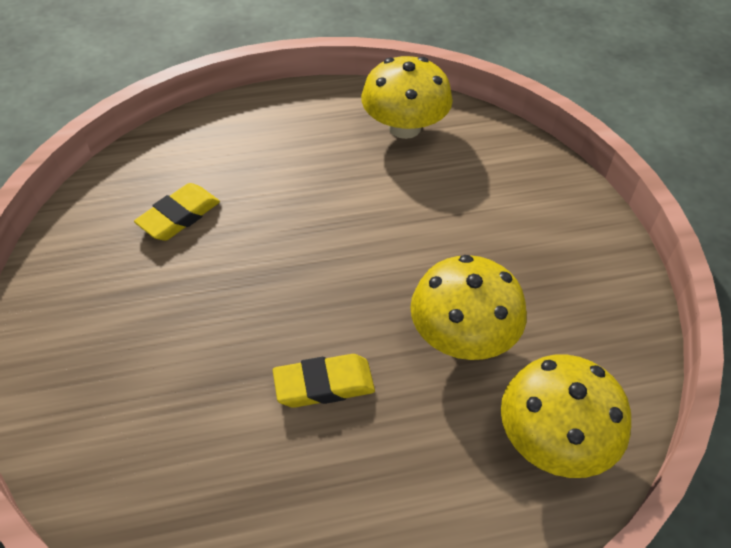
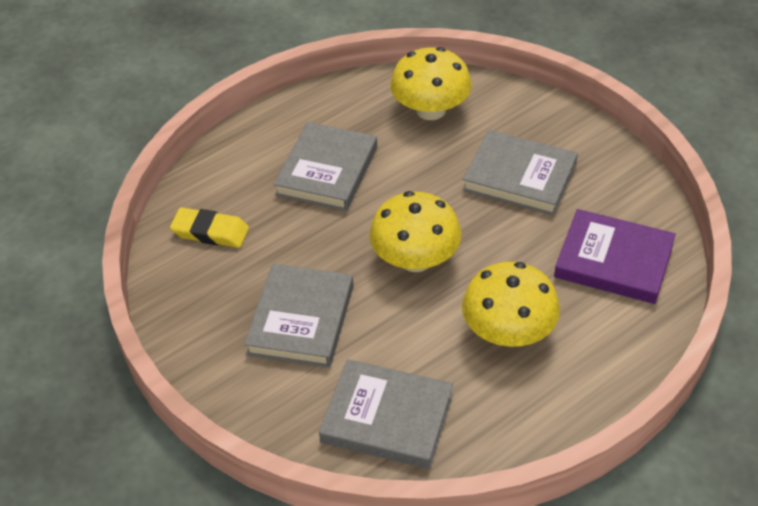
grey book: none = 0 -> [244,264,354,368] [274,122,377,211] [319,359,453,469] [463,130,578,216] = 4
purple book: none = 0 -> [554,209,676,304] = 1
yellow eraser: [134,183,220,241] [273,354,375,408] = 2 -> [170,207,249,248] = 1

